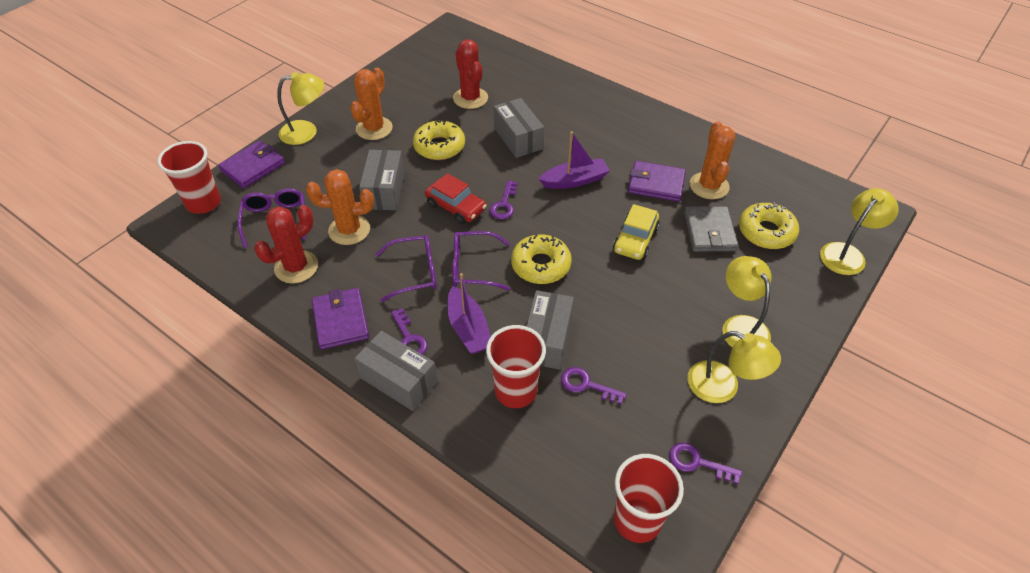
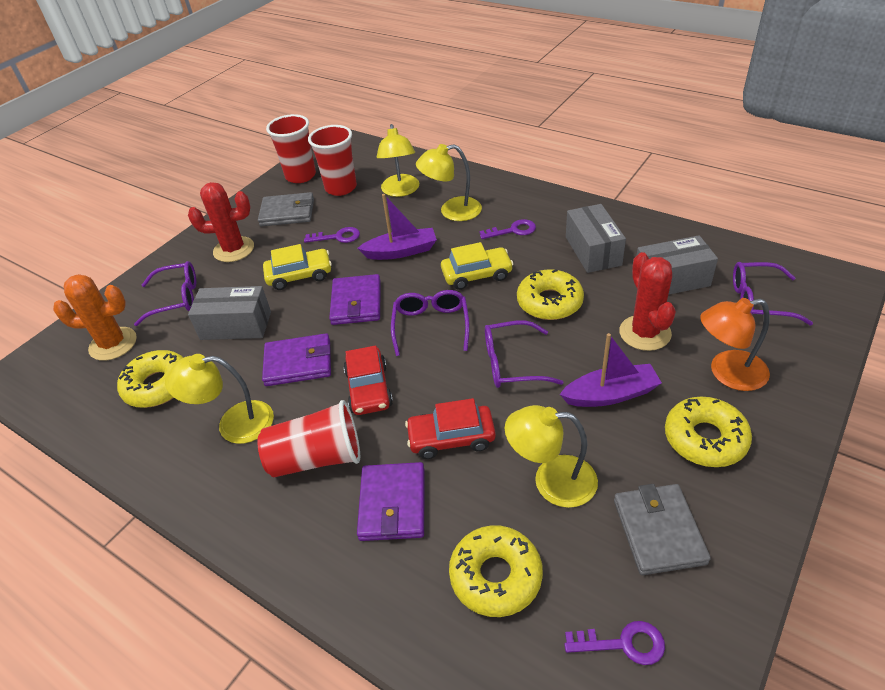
grey box: [354,331,438,411] [359,150,405,210] [494,98,544,158] [526,290,574,370] = 4 -> [188,286,271,340] [566,204,626,273] [636,235,718,295] = 3
grey wallet: [684,206,738,252] = 1 -> [258,192,314,226] [614,484,711,575] = 2
orange cactus: [306,169,374,245] [350,68,393,140] [690,121,735,199] = 3 -> [53,274,137,361] = 1
orange lamp: none = 0 -> [700,298,770,391] = 1
purple glasses: [238,188,306,248] [375,235,437,302] [452,231,510,290] = 3 -> [134,261,196,326] [391,290,469,356] [485,320,564,388] [733,262,813,325] = 4
purple key: [391,308,428,355] [490,180,518,219] [561,367,627,405] [669,443,742,484] = 4 -> [304,227,360,243] [480,219,536,239] [564,621,665,665] = 3
red car: [425,173,487,224] = 1 -> [343,345,393,415] [405,398,496,459] = 2
yellow car: [613,204,660,260] = 1 -> [263,244,332,290] [441,242,513,290] = 2
yellow donut: [413,120,465,160] [511,235,572,284] [739,202,799,249] = 3 -> [117,350,184,408] [449,525,543,617] [517,269,584,320] [665,397,752,467] = 4

